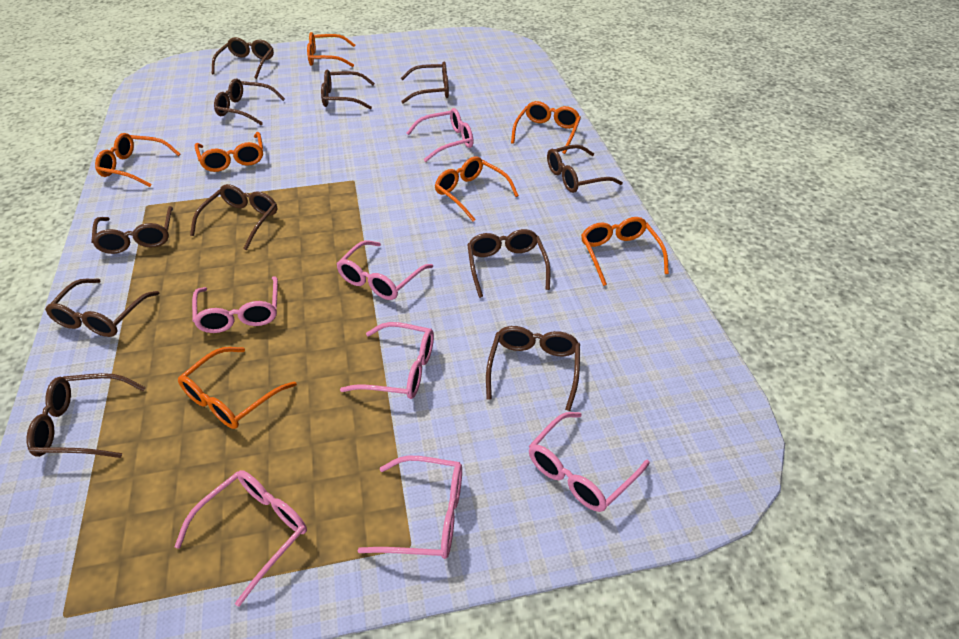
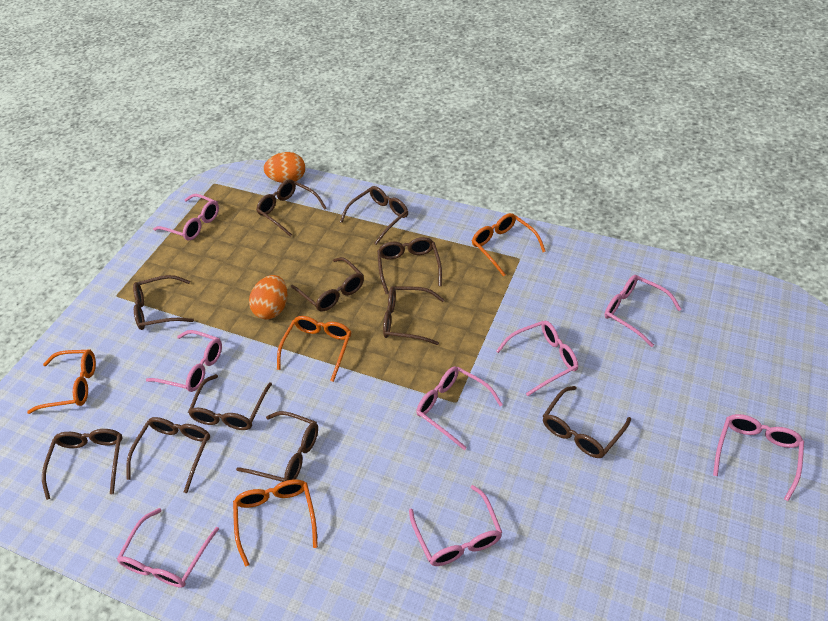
orange egg: none = 0 -> [249,275,287,319] [264,152,305,183] = 2
orange glasses: [95,133,181,187] [178,347,297,429] [195,132,263,172] [307,32,355,67] [435,156,519,222] [511,101,581,154] [581,217,669,286] = 7 -> [27,350,96,414] [233,479,318,567] [277,316,351,382] [472,213,545,277] = 4
pink glasses: [174,470,307,607] [192,276,278,333] [337,240,433,300] [340,322,434,399] [358,456,462,559] [407,108,474,162] [529,412,650,512] = 7 -> [117,508,219,588] [146,330,222,392] [153,194,219,240] [409,485,502,566] [416,366,503,450] [496,320,578,396] [604,275,682,347] [713,414,804,501] = 8

